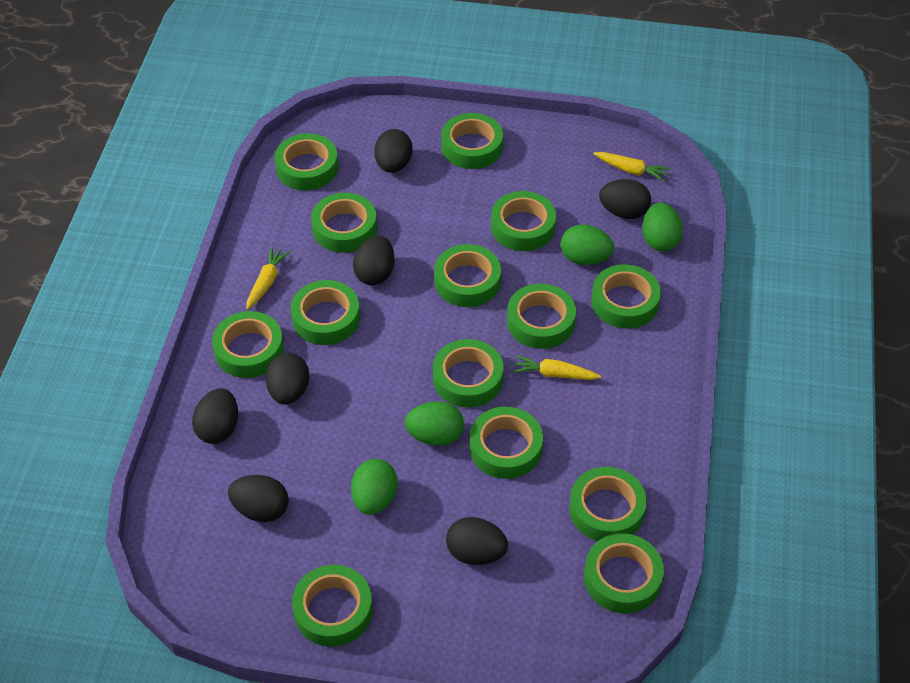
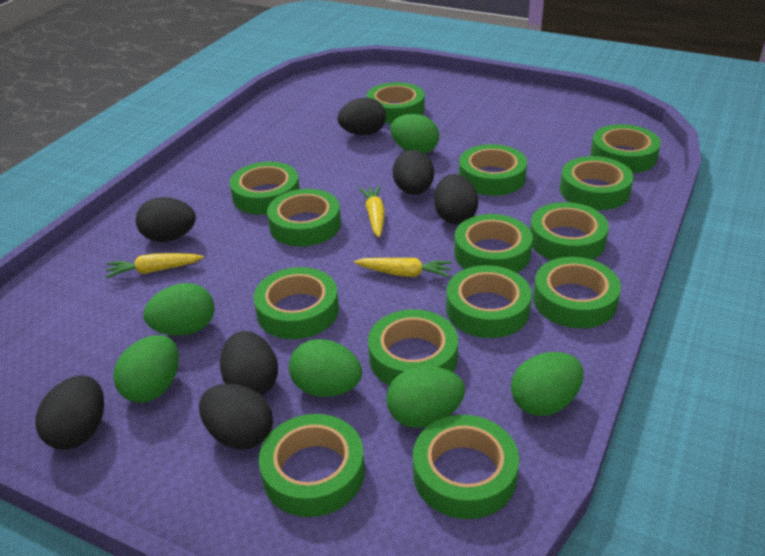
green egg: [351,459,397,515] [405,401,464,446] [561,224,614,265] [642,202,683,252] = 4 -> [113,335,179,403] [143,283,215,336] [289,339,362,397] [386,366,465,428] [390,114,439,154] [511,352,584,416] = 6

